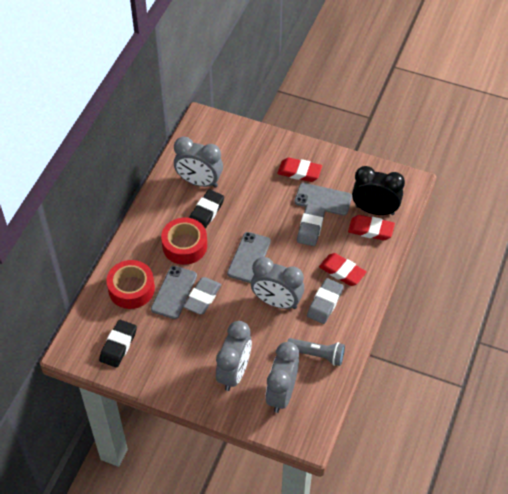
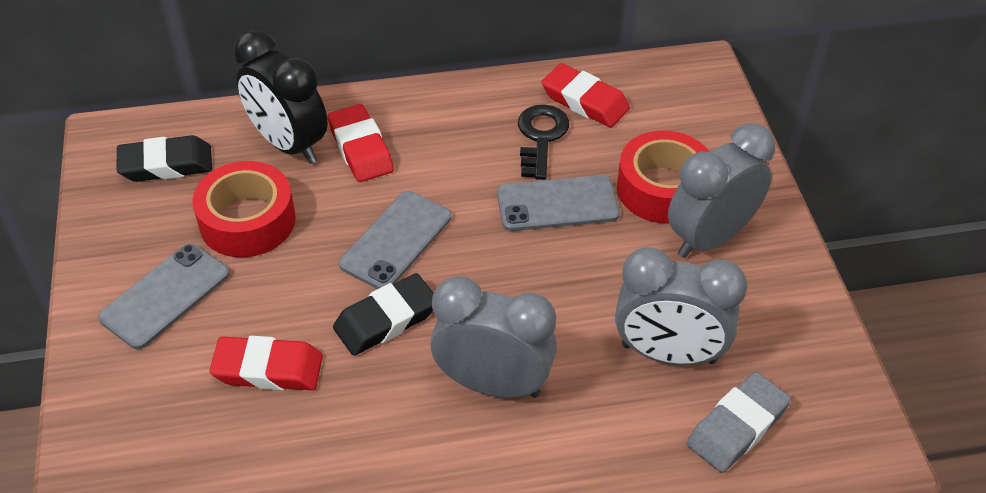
black key: none = 0 -> [518,104,569,180] = 1
grey clock: [174,137,223,188] [216,321,252,391] [251,257,304,309] [265,342,299,413] = 4 -> [430,276,557,398] [615,247,747,365] [668,123,775,258] = 3
grey eraser: [183,277,222,315] [297,204,325,246] [307,278,344,324] = 3 -> [687,372,791,473] = 1
grey flashlight: [287,338,345,366] = 1 -> none = 0

